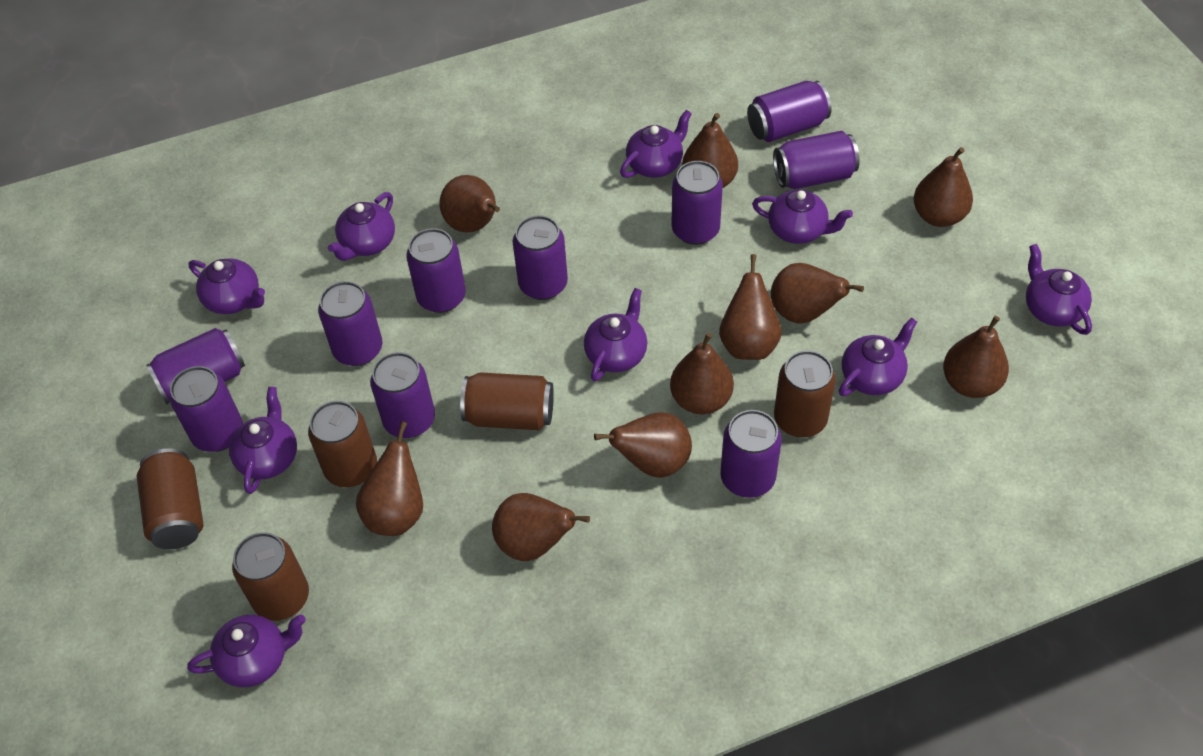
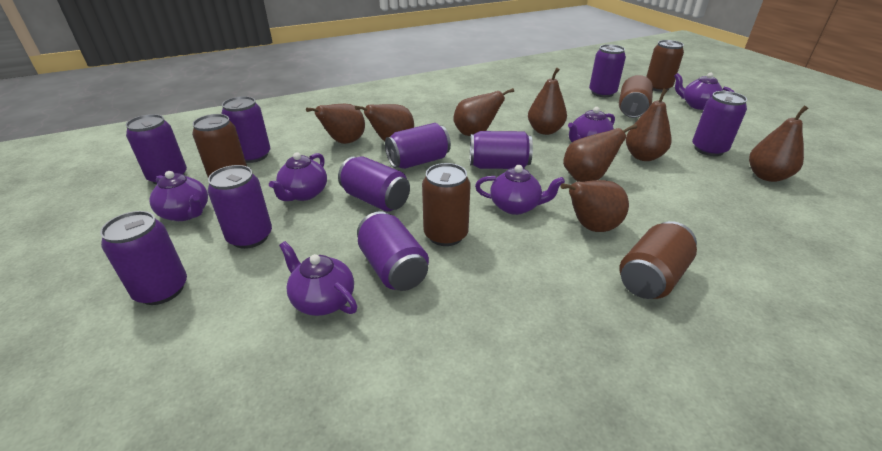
brown pear: [356,421,423,536] [440,175,500,232] [492,493,590,561] [594,412,692,478] [670,333,734,414] [682,113,738,188] [719,254,781,360] [771,263,864,324] [914,147,973,227] [943,316,1009,398] = 10 -> [306,104,365,144] [355,104,414,141] [453,88,514,136] [528,68,567,135] [561,180,629,232] [563,124,637,182] [626,88,672,161] [749,106,808,182] = 8
purple teapot: [187,614,306,688] [189,259,265,314] [229,387,297,494] [328,192,395,261] [584,288,647,382] [620,110,692,178] [752,189,853,244] [839,317,917,396] [1026,244,1092,335] = 9 -> [149,171,208,221] [269,152,327,201] [279,241,357,316] [475,165,565,215] [568,107,615,142] [674,73,734,110] = 6

